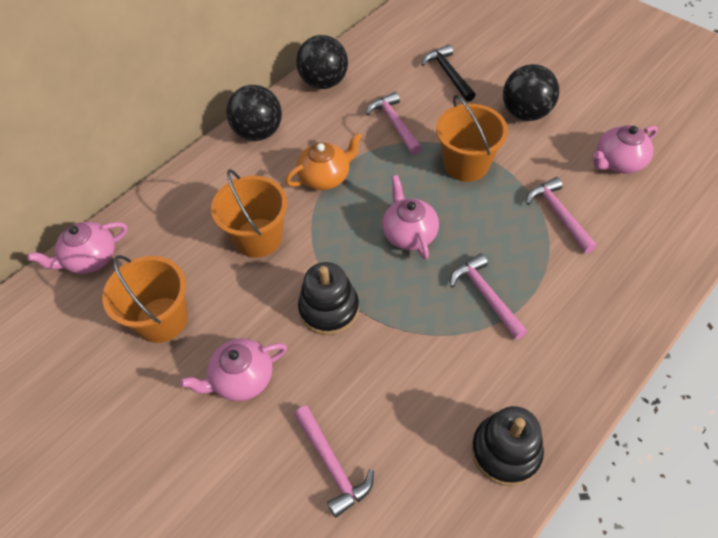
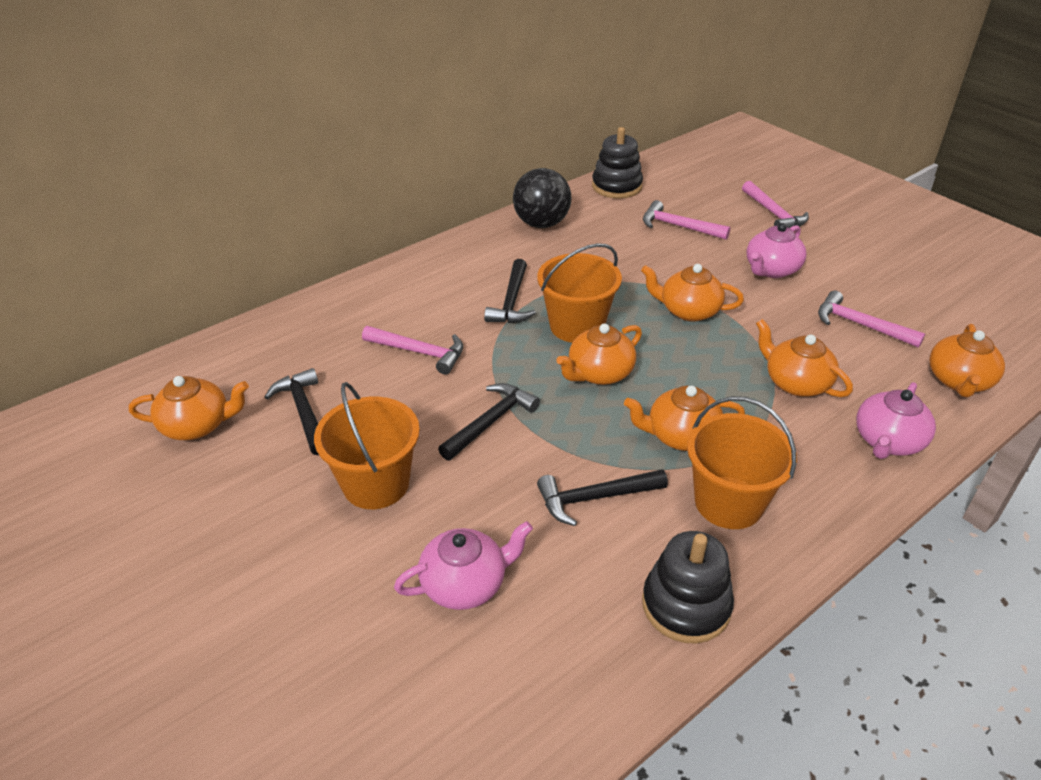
black ball: [226,85,282,141] [296,35,348,89] [503,64,559,121] = 3 -> [513,168,571,228] = 1
black hammer: [421,44,476,102] = 1 -> [265,368,319,455] [438,383,540,461] [484,259,536,323] [537,469,668,526] = 4
orange teapot: [285,132,362,190] = 1 -> [129,376,249,440] [556,323,642,385] [624,386,745,451] [641,264,744,322] [756,319,853,397] [929,324,1005,398] = 6
pink teapot: [27,222,128,274] [180,338,287,401] [382,175,439,260] [593,125,658,174] = 4 -> [394,521,533,610] [746,223,807,278] [856,382,936,459] = 3

